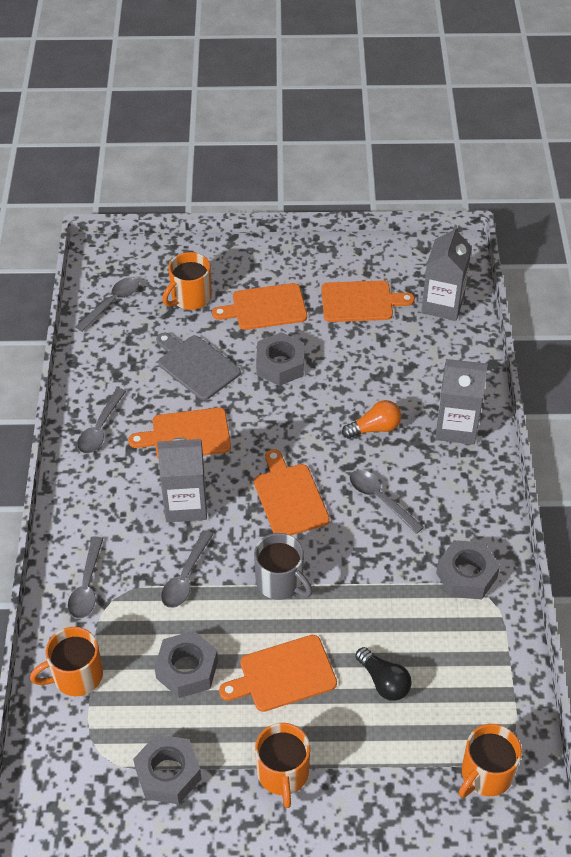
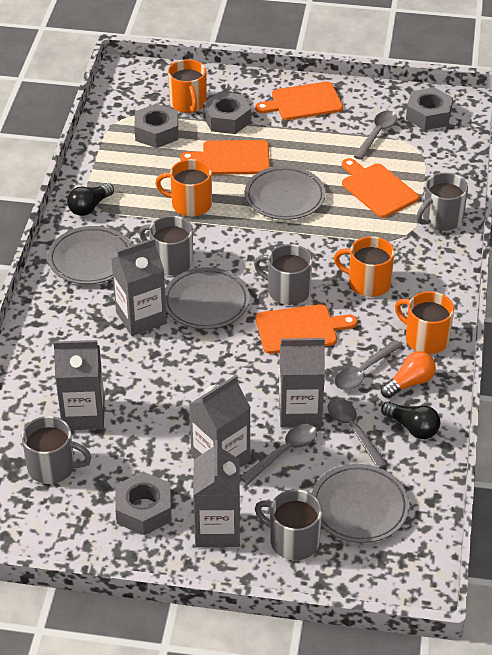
black light bulb: [355,647,412,701] = 1 -> [67,183,114,216] [381,401,440,439] = 2
grey carton: [157,437,207,522] [421,225,472,321] [436,359,488,445] = 3 -> [53,340,105,430] [111,238,167,336] [189,375,251,468] [193,440,240,547] [279,338,325,428] = 5
grey cutting board: [156,333,241,400] = 1 -> none = 0
grey mug: [254,533,312,600] = 1 -> [22,416,91,484] [139,216,193,275] [254,244,313,305] [255,490,322,560] [417,173,468,231] = 5
grey plate: none = 0 -> [48,226,131,284] [165,267,250,329] [245,166,326,220] [312,464,409,543] = 4
grey spoon: [68,536,103,619] [75,277,139,332] [77,388,126,454] [161,530,213,608] [350,470,424,534] = 5 -> [240,424,317,484] [328,398,388,468] [334,340,403,390] [354,111,397,160] = 4
orange cutting board: [128,407,231,459] [212,283,307,330] [219,635,337,712] [254,449,330,535] [321,281,415,322] = 5 -> [180,140,270,175] [255,81,343,120] [256,304,358,354] [342,158,419,218] = 4

